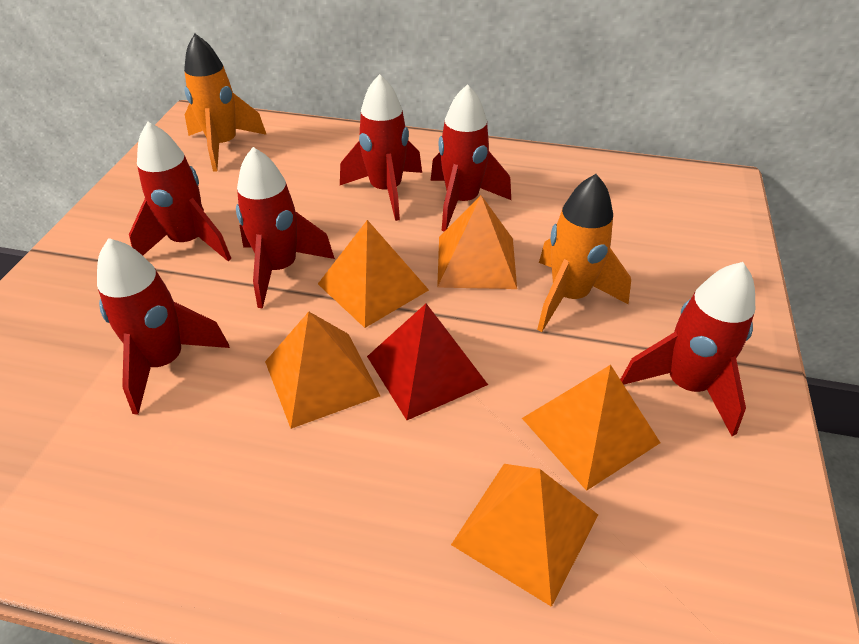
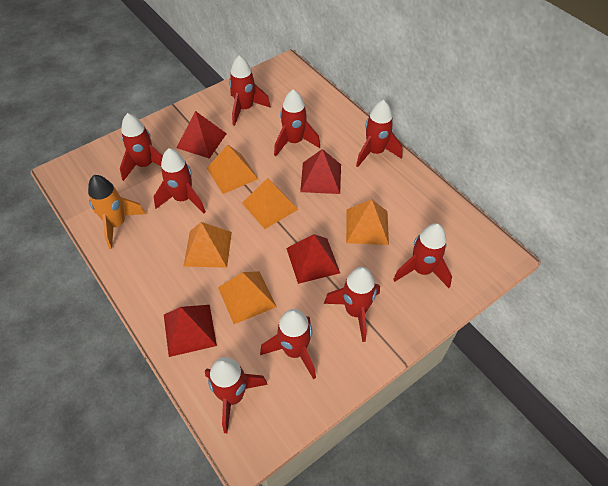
orange rocket: [184,34,267,172] [537,174,631,332] = 2 -> [88,175,146,249] = 1
red pyramid: [367,304,488,420] = 1 -> [164,305,217,357] [177,111,227,159] [286,234,340,284] [300,149,341,194] = 4
red rocket: [97,238,230,415] [129,122,231,261] [236,147,335,309] [340,74,422,221] [431,84,511,232] [620,262,755,436] = 6 -> [120,113,163,181] [154,148,206,213] [205,357,268,433] [229,55,271,126] [260,309,316,379] [274,89,320,157] [324,267,380,342] [356,100,403,167] [393,223,452,288] = 9

